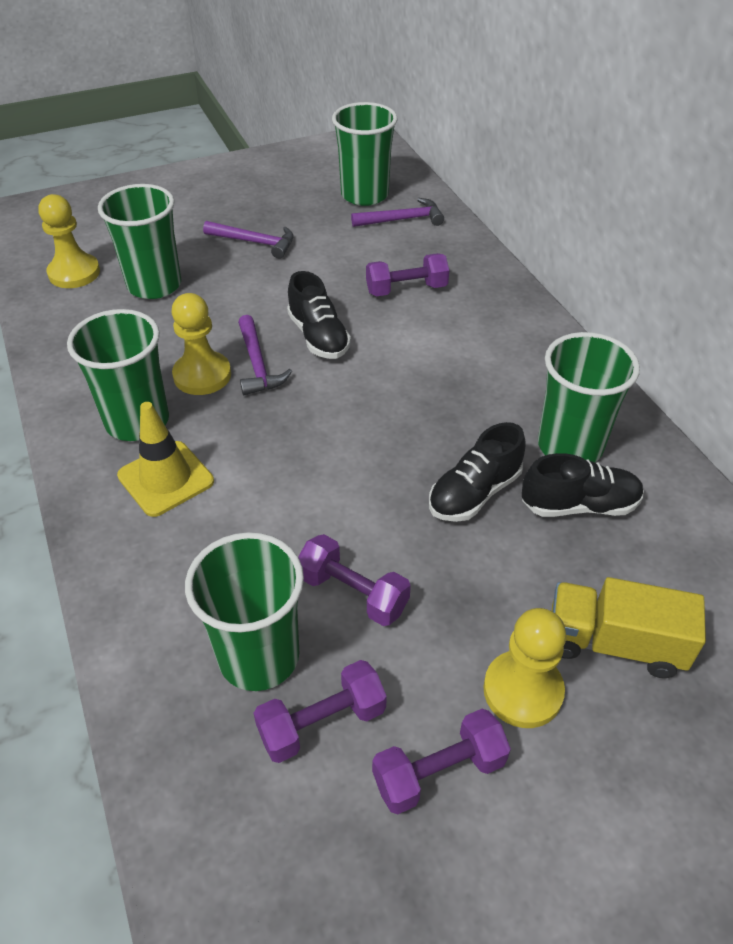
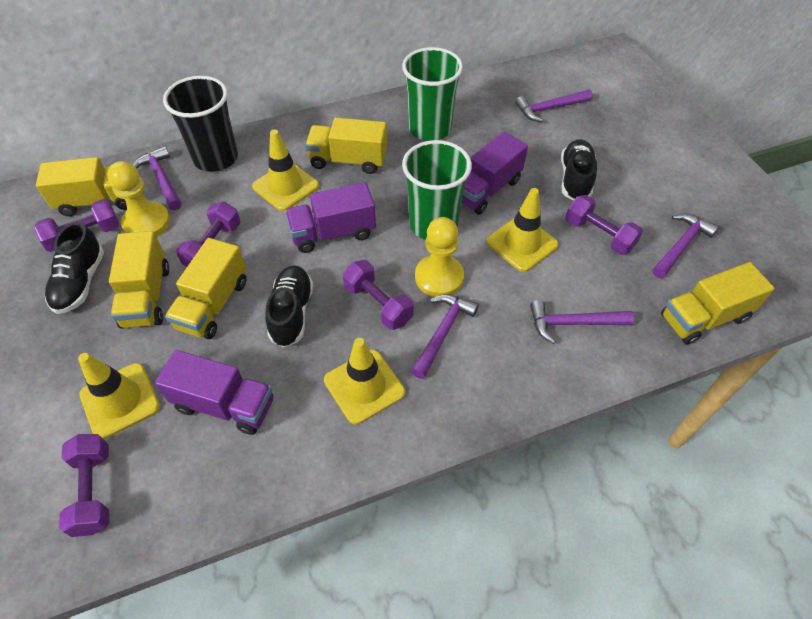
black cup: none = 0 -> [163,76,238,172] = 1
green cup: [67,309,169,441] [98,184,181,299] [185,532,304,691] [332,102,398,206] [538,332,640,462] = 5 -> [402,47,463,141] [402,140,472,240] = 2
purple dumbbell: [254,660,387,763] [298,534,411,626] [366,253,449,296] [372,709,511,814] = 4 -> [34,199,119,252] [59,434,109,537] [176,201,241,267] [343,260,414,330] [565,195,643,255] = 5
purple hammer: [203,221,294,259] [238,315,292,395] [351,198,444,227] = 3 -> [133,146,182,210] [411,294,479,379] [515,90,593,122] [530,300,634,344] [653,214,719,278] = 5
purple truck: none = 0 -> [155,350,273,435] [285,182,376,253] [462,132,528,215] = 3
yellow pawn: [38,194,100,288] [171,293,231,395] [483,608,566,728] = 3 -> [107,161,170,237] [415,217,464,297] = 2
yellow traffic cone: [117,402,214,517] = 1 -> [78,353,160,439] [252,129,319,211] [324,338,405,425] [487,188,559,272] = 4
yellow truck: [552,577,706,678] = 1 -> [36,157,127,216] [109,231,169,329] [165,238,246,339] [305,118,387,174] [661,262,775,345] = 5

